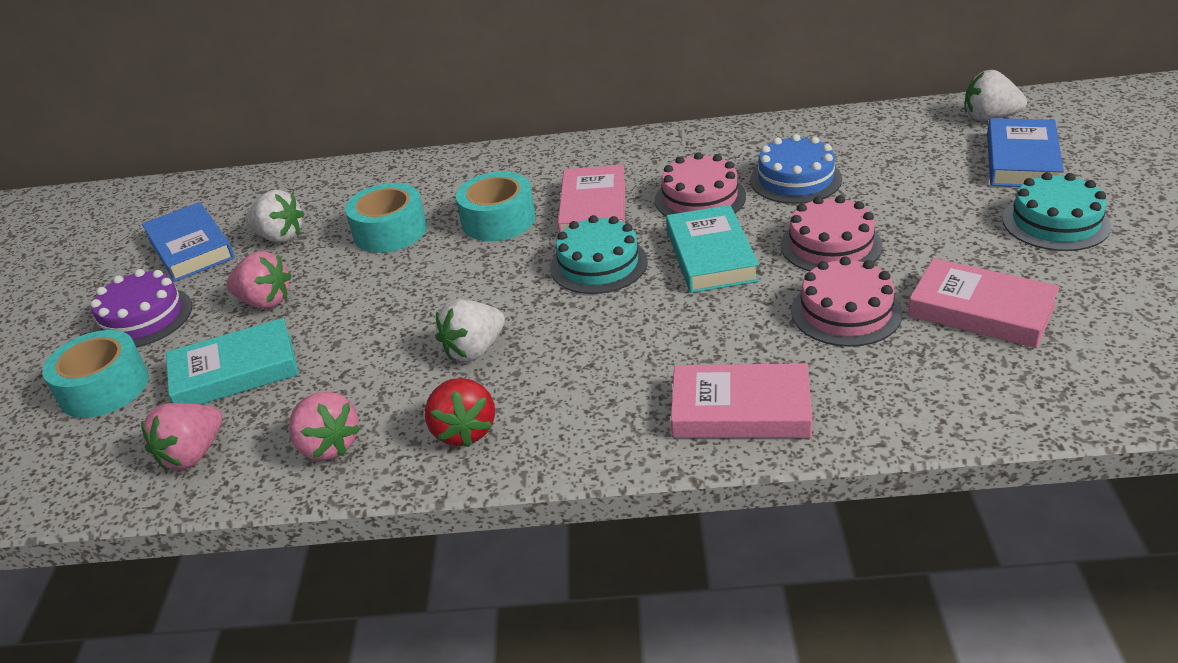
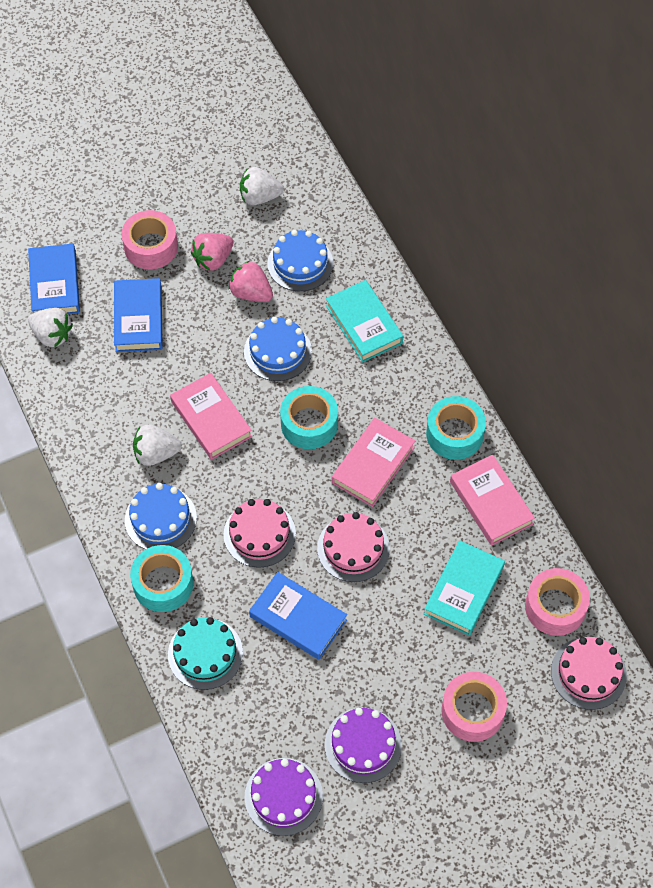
blue book: [142,202,235,282] [987,118,1064,187] = 2 -> [28,243,80,314] [114,278,163,352] [249,572,347,660] = 3
blue cake: [750,134,842,204] = 1 -> [125,483,197,550] [244,317,312,381] [267,230,333,291] = 3
pink strawberry: [141,403,222,470] [226,251,292,309] [289,392,361,461] = 3 -> [191,233,233,271] [229,261,273,302] = 2
pink tape: none = 0 -> [121,210,178,269] [441,672,507,742] [525,568,590,636] = 3
purple cake: [90,269,192,348] = 1 -> [245,758,323,836] [325,708,402,783] = 2
red strawberry: [425,378,495,447] = 1 -> none = 0
turquoise cake: [550,215,648,294] [1002,172,1111,251] = 2 -> [168,617,243,690] = 1

